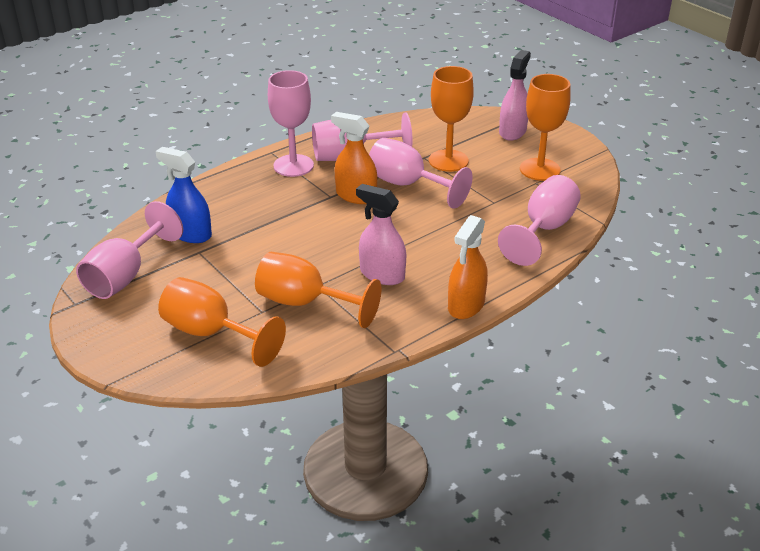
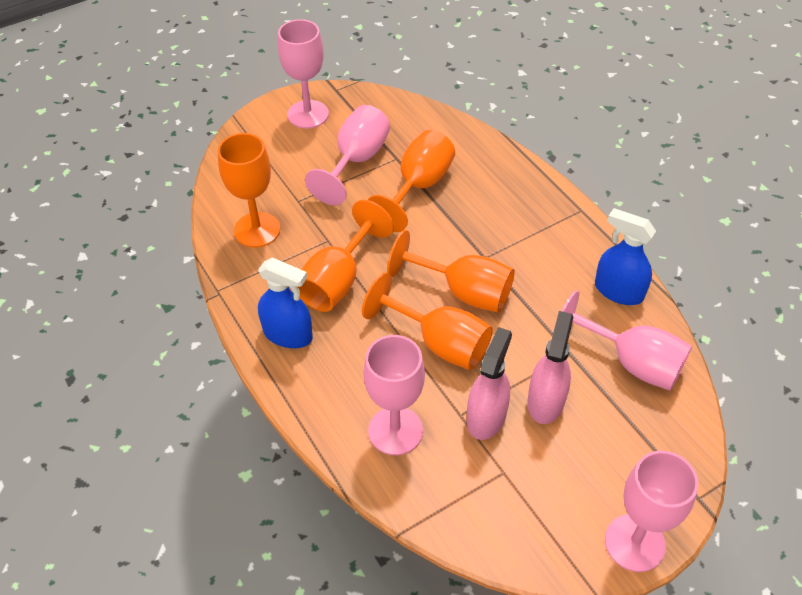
blue spray bottle: [155,147,212,243] = 1 -> [258,257,313,348] [595,208,656,305] = 2
orange goblet: [158,277,286,367] [255,252,381,328] [429,66,474,172] [520,74,571,181] = 4 -> [218,133,280,247] [297,200,394,312] [362,272,493,370] [368,130,455,232] [387,230,515,313] = 5
orange spray bottle: [331,112,377,204] [448,215,488,319] = 2 -> none = 0

